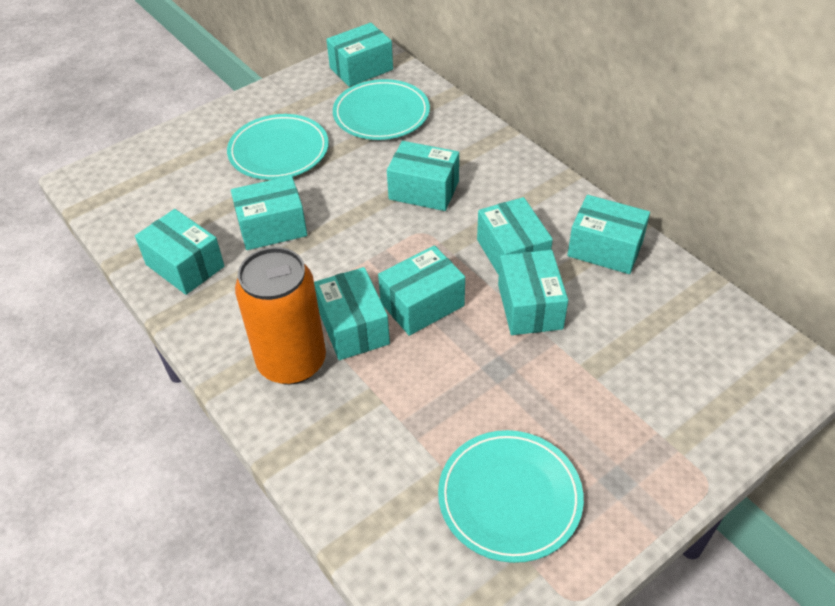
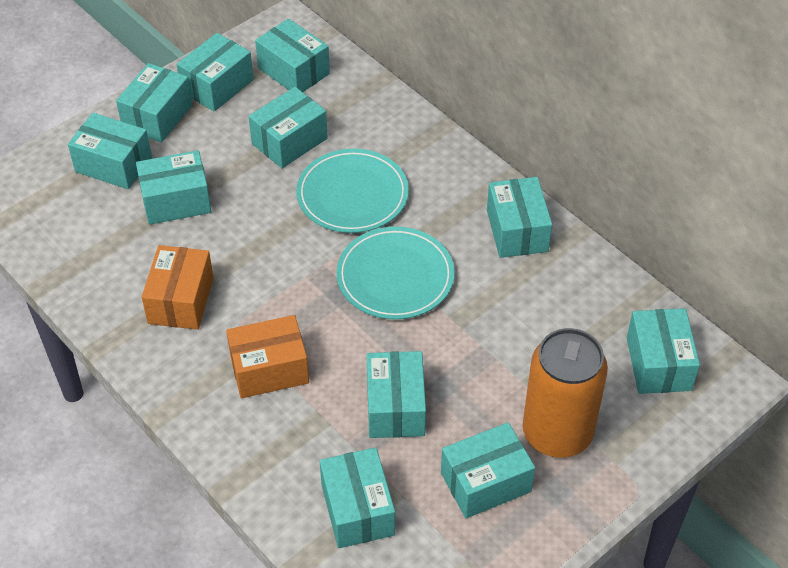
orange box: none = 0 -> [141,245,214,330] [226,315,309,398] = 2
turquoise box: [135,209,224,295] [231,176,307,250] [314,267,390,360] [326,23,393,87] [378,245,465,336] [387,141,459,211] [477,197,553,275] [498,250,568,335] [567,195,650,274] = 9 -> [68,113,152,189] [116,63,192,143] [136,150,211,225] [177,33,254,112] [249,87,328,168] [255,19,330,92] [320,447,395,548] [367,351,426,438] [441,422,535,518] [487,177,552,258] [627,308,700,394] = 11
turquoise plate: [227,114,329,180] [333,79,430,140] [438,430,584,563] = 3 -> [296,149,409,233] [336,227,455,320] = 2

